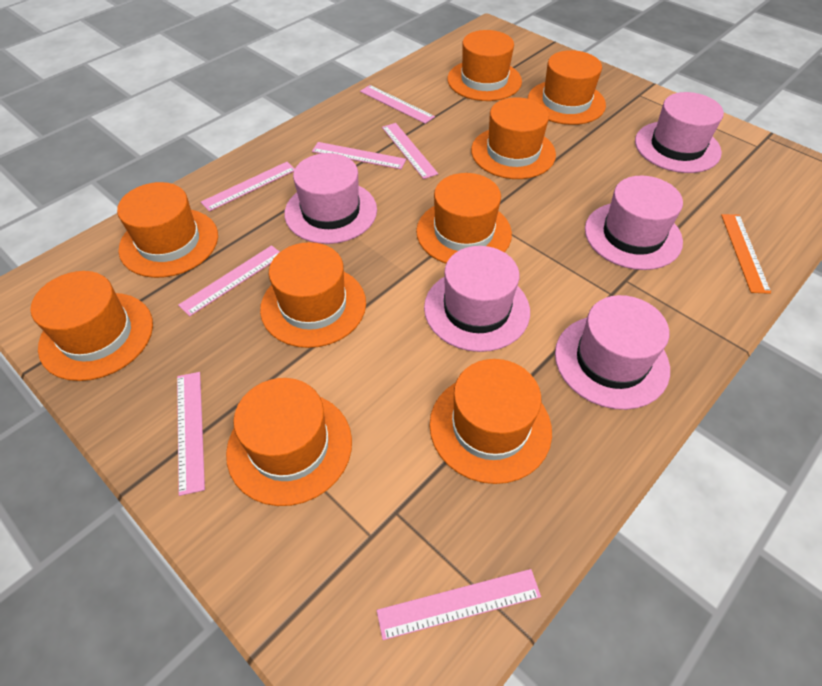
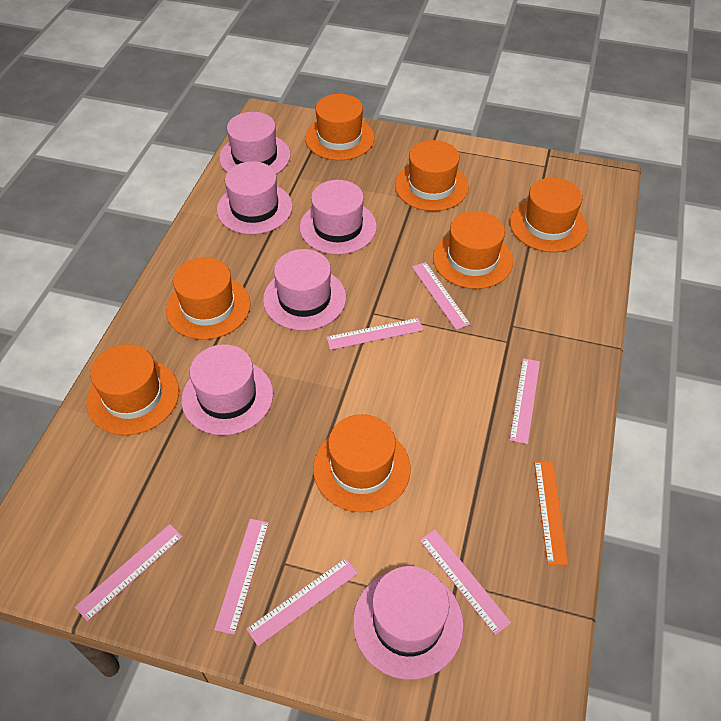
orange hat: [31,271,153,381] [117,182,218,278] [226,378,352,506] [260,242,366,348] [416,173,512,264] [429,359,552,484] [447,30,522,101] [471,97,556,179] [528,50,606,125] = 9 -> [86,344,179,435] [166,257,250,340] [305,94,375,160] [313,414,411,512] [395,140,469,211] [433,211,513,289] [510,178,588,252] = 7
pink hat: [284,153,377,244] [424,246,530,352] [555,295,670,410] [585,176,683,270] [635,92,724,173] = 5 -> [181,344,273,435] [217,161,293,234] [219,112,291,174] [263,249,346,331] [300,180,377,255] [353,566,464,680] = 6

